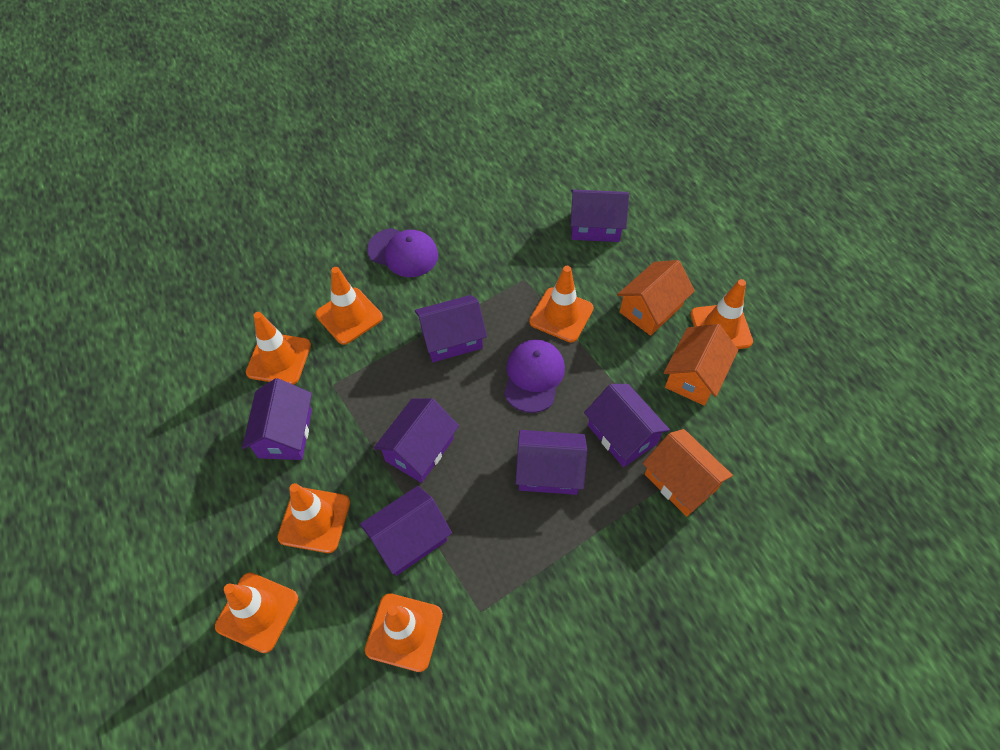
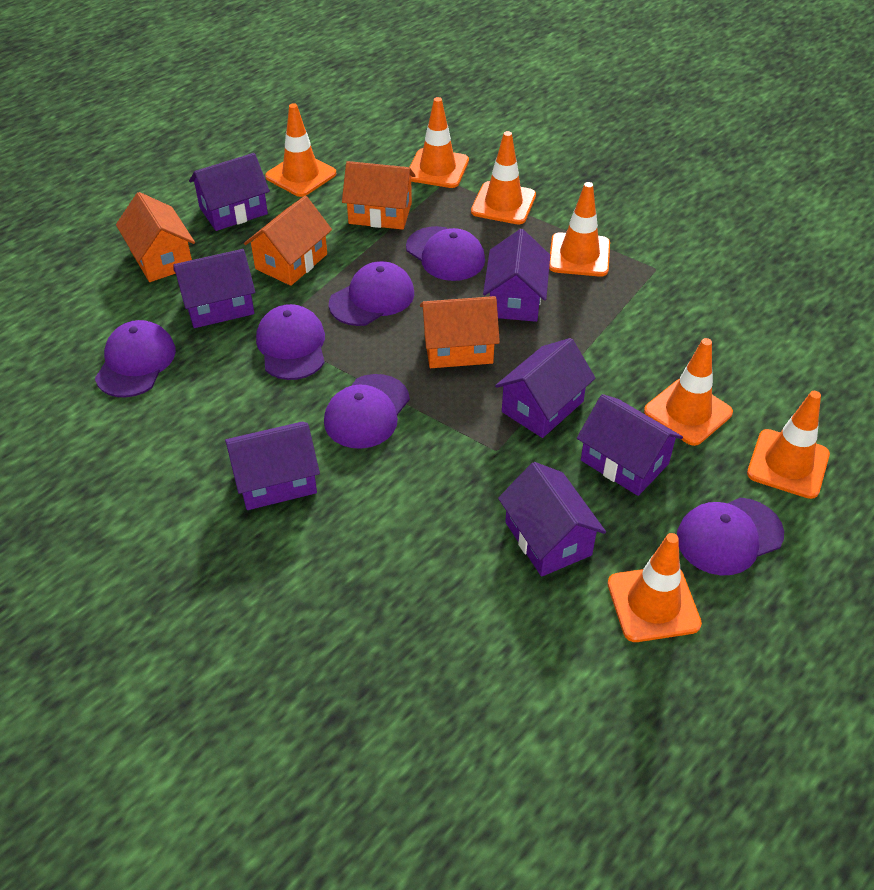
orange house: [617,260,695,336] [643,429,733,517] [664,324,738,406] = 3 -> [116,192,195,282] [244,196,332,286] [342,161,416,230] [420,296,500,368] = 4
purple cap: [367,228,438,277] [504,340,565,413] = 2 -> [95,320,176,397] [256,304,325,380] [324,374,410,449] [329,261,414,326] [406,226,485,281] [677,498,784,575] = 6

